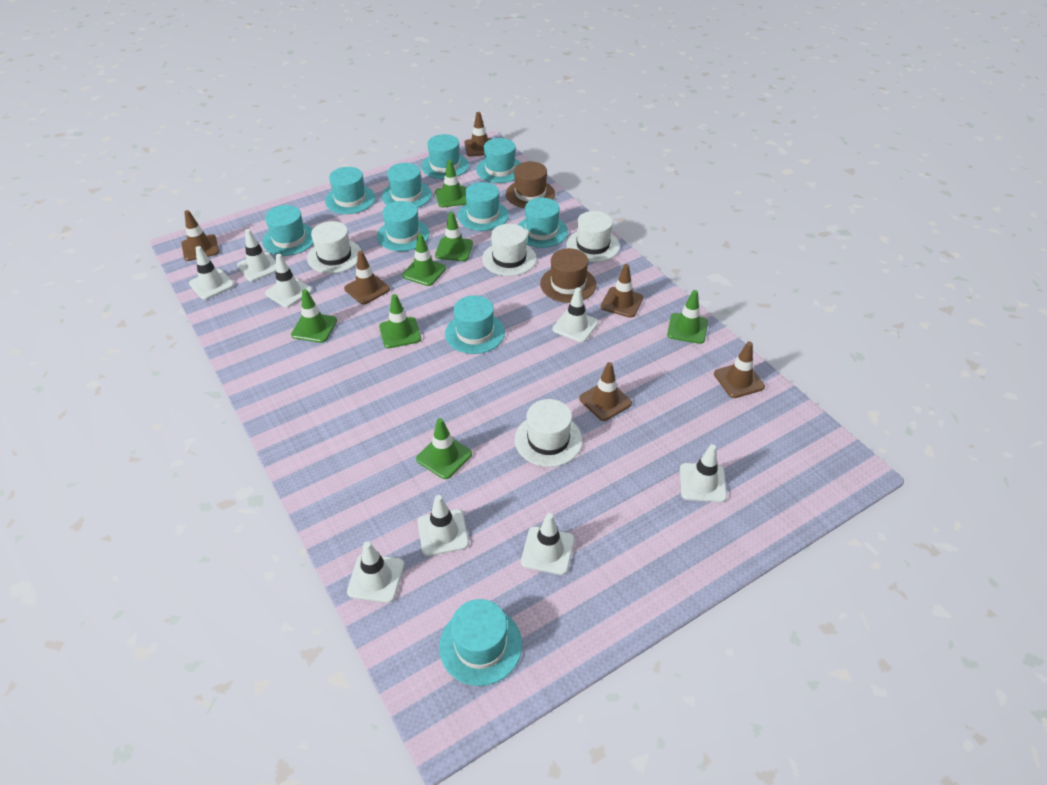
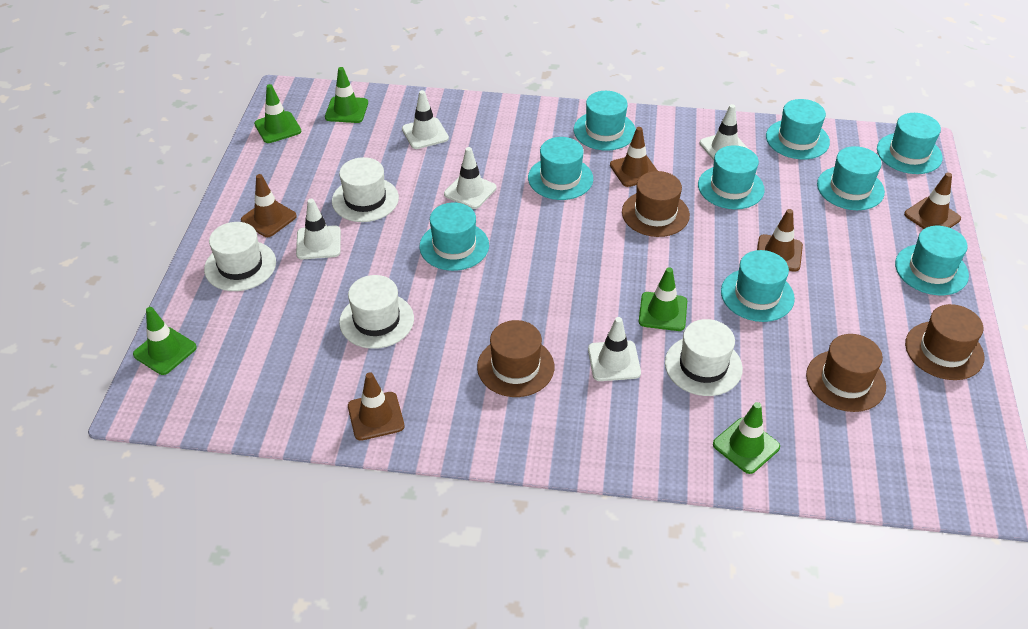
brown hat: [506,162,555,208] [540,248,597,303] = 2 -> [477,320,554,397] [622,171,690,237] [806,334,886,412] [905,304,984,380] = 4
brown traffic cone: [181,210,219,261] [344,251,390,305] [464,112,491,156] [579,362,632,421] [601,264,643,318] [714,341,765,398] = 6 -> [241,174,297,237] [348,372,404,441] [610,127,658,187] [757,209,803,272] [904,173,961,229] = 5
green traffic cone: [291,289,337,343] [379,294,421,348] [402,234,446,286] [416,418,472,479] [435,160,467,208] [435,212,473,261] [667,290,708,344] = 7 -> [133,307,197,375] [254,84,301,143] [325,67,368,123] [639,267,687,331] [713,402,780,474] = 5
turquoise hat: [262,205,314,256] [325,167,376,214] [377,201,430,251] [382,163,432,208] [421,134,469,179] [439,599,522,686] [445,295,505,354] [458,182,509,231] [476,138,521,183] [518,198,568,248] = 10 -> [420,203,489,271] [528,137,593,200] [574,91,636,151] [698,145,765,209] [721,250,795,322] [766,99,830,159] [817,146,885,210] [877,113,943,174] [895,226,969,295] = 9
white traffic cone: [189,246,234,300] [237,229,276,281] [265,254,312,308] [347,541,404,603] [418,495,469,556] [521,513,574,575] [552,287,599,343] [680,444,727,503] = 8 -> [296,199,341,259] [402,90,449,149] [444,147,497,209] [588,317,641,381] [700,104,748,160] = 5

